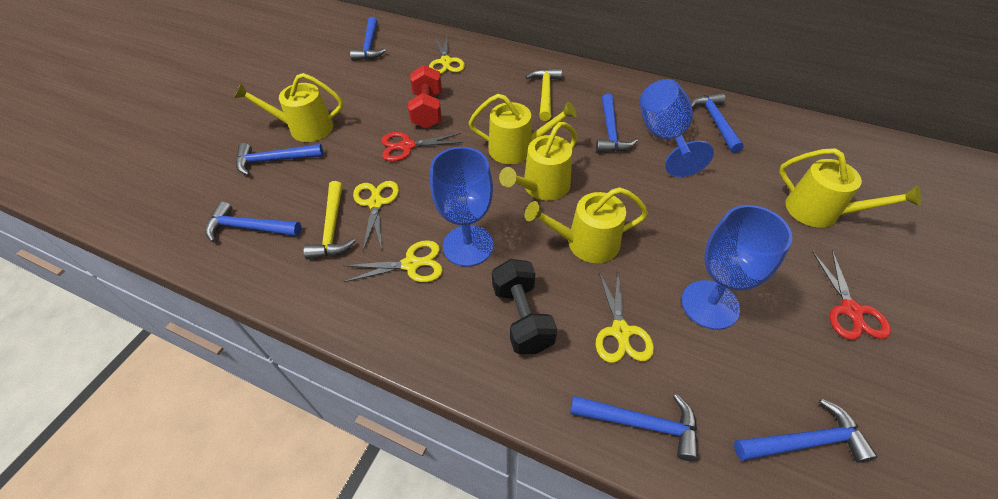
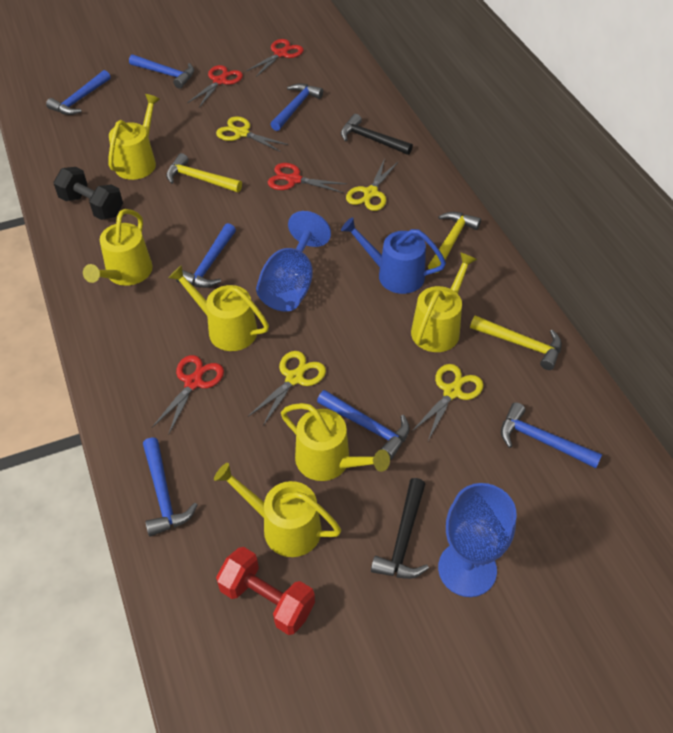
black hammer: none = 0 -> [341,114,413,155] [371,478,429,579] = 2
blue goblet: [430,147,494,267] [640,79,714,177] [681,205,792,330] = 3 -> [256,211,331,312] [438,483,517,597] = 2
blue watering can: none = 0 -> [341,217,446,294] = 1
red scissors: [382,132,463,162] [813,250,891,340] = 2 -> [152,355,224,435] [187,65,243,108] [246,39,304,77] [268,163,347,193] = 4
yellow hammer: [304,181,355,260] [526,68,562,121] = 2 -> [166,153,242,192] [428,212,481,273] [470,315,562,370] = 3
yellow watering can: [234,73,343,142] [468,94,577,164] [499,122,577,201] [525,187,648,263] [779,148,921,228] = 5 -> [83,209,153,286] [108,94,160,180] [168,265,269,351] [214,463,341,557] [281,403,390,481] [411,252,477,352] = 6

